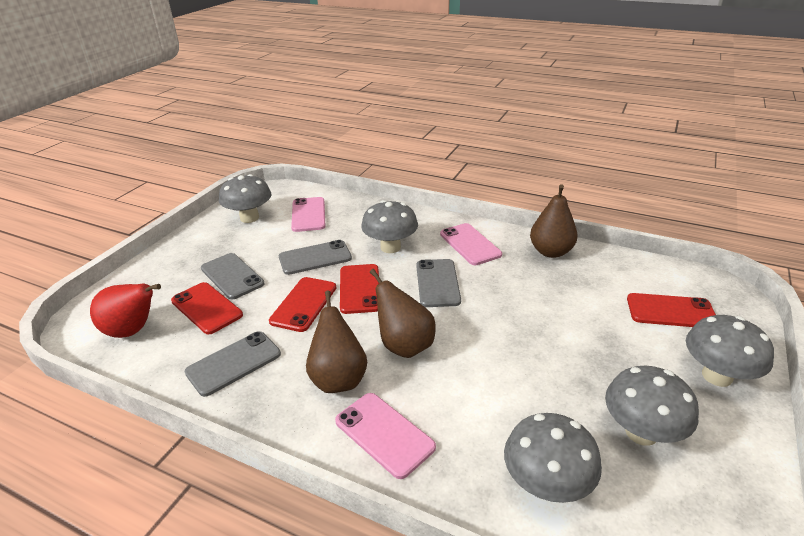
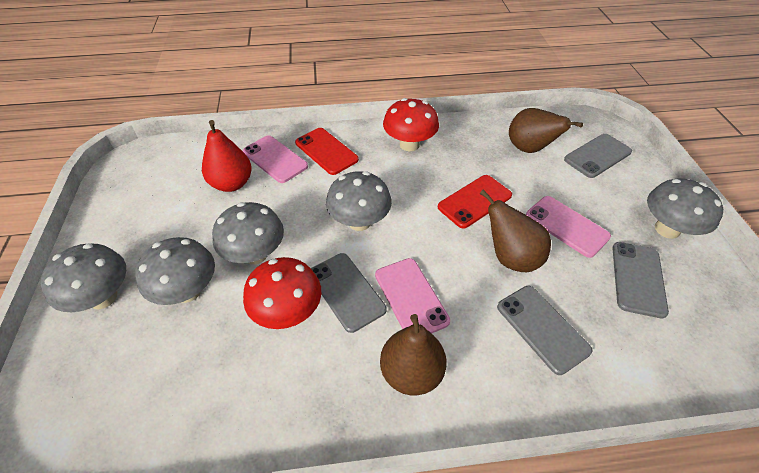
red mushroom: none = 0 -> [243,257,321,329] [383,98,439,151] = 2
red phone: [171,282,243,334] [269,277,336,332] [340,264,379,314] [627,293,716,327] = 4 -> [295,128,359,175] [438,175,512,228] = 2

